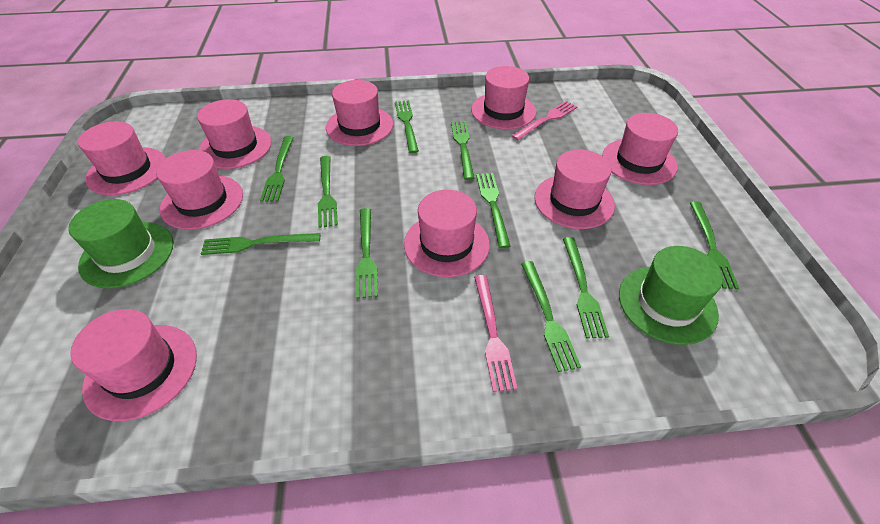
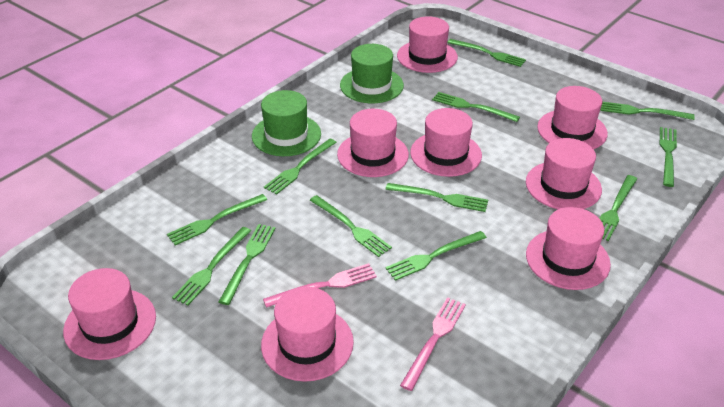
green fork: [201,233,320,255] [260,136,294,202] [318,156,338,228] [356,208,378,299] [395,100,419,153] [451,121,474,180] [476,173,511,248] [521,261,581,372] [563,237,609,339] [690,201,739,289] = 10 -> [167,194,267,245] [172,227,251,305] [219,224,276,305] [264,139,337,195] [310,195,392,257] [385,183,488,212] [385,231,487,281] [432,92,520,122] [447,39,526,67] [599,175,637,241] [601,102,695,120] [660,127,677,187] = 12
pink hat: [70,309,197,421] [78,121,166,195] [156,150,243,230] [197,99,271,169] [326,80,393,146] [404,190,490,277] [471,66,536,129] [534,150,615,229] [602,113,678,185] = 9 -> [63,268,156,360] [261,287,354,382] [337,109,409,177] [397,16,458,73] [410,108,482,177] [526,138,602,209] [526,207,611,290] [537,86,608,149] = 8

